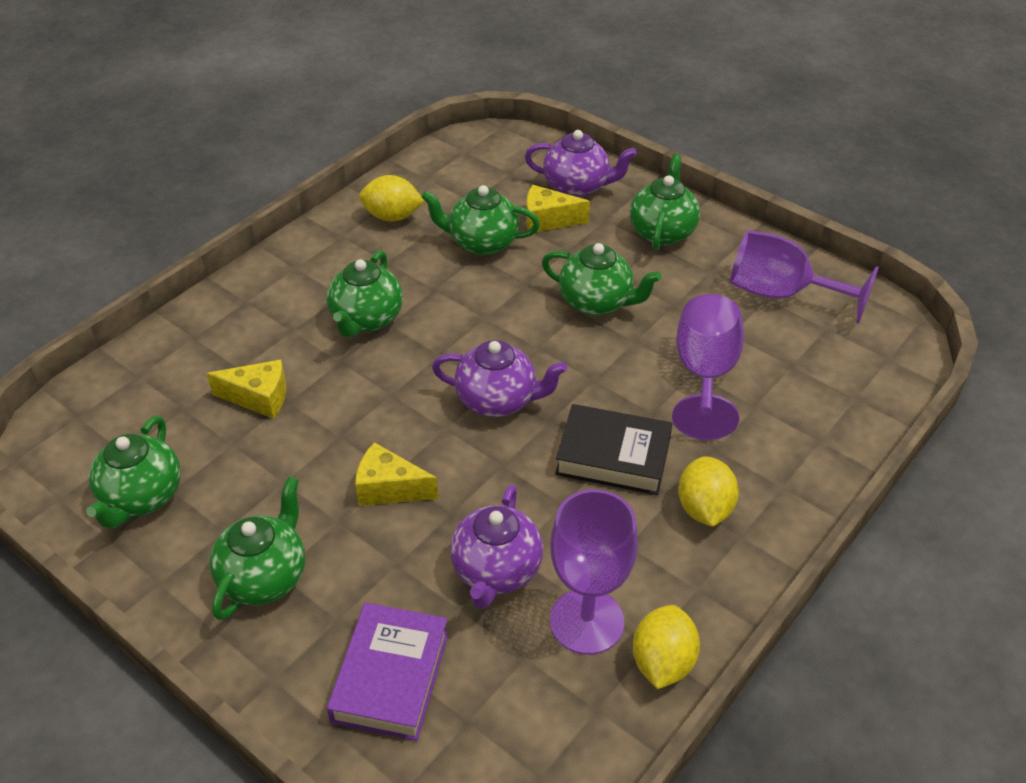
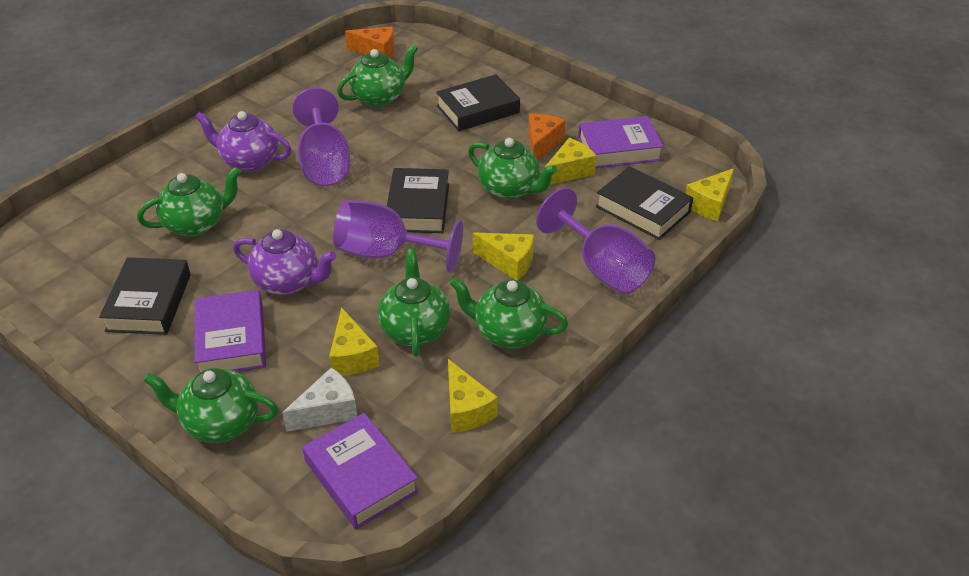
black book: [555,404,673,495] = 1 -> [99,257,191,335] [387,168,449,233] [436,74,520,131] [596,166,693,240] = 4
orange cheese: none = 0 -> [345,27,394,58] [528,114,566,160] = 2
purple book: [327,603,449,741] = 1 -> [194,290,266,373] [302,413,419,529] [578,116,664,168] = 3
purple teapot: [432,340,567,417] [450,485,543,609] [525,130,637,198] = 3 -> [195,111,291,172] [233,229,336,295] = 2
white cheese: none = 0 -> [282,368,357,432] = 1
yellow cheese: [207,359,286,419] [355,442,438,506] [526,185,590,232] = 3 -> [329,307,380,376] [448,359,498,433] [473,232,534,281] [544,138,596,185] [686,168,734,221] = 5
yellow lemon: [359,175,425,222] [633,605,700,689] [678,456,739,527] = 3 -> none = 0

